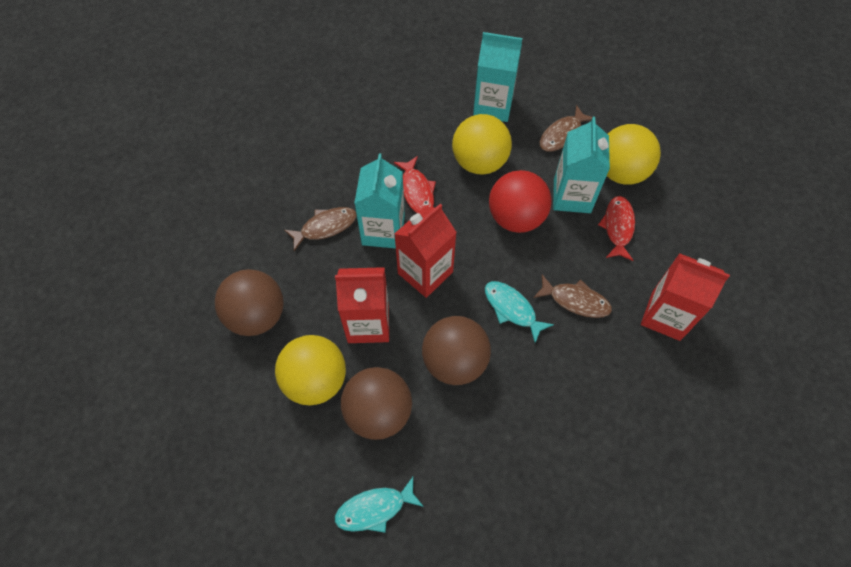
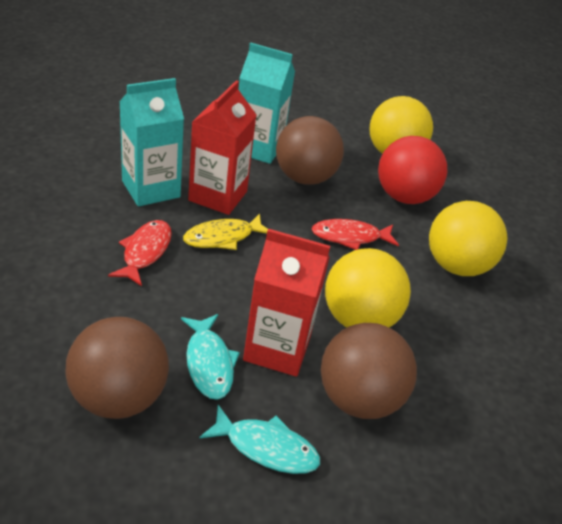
brown fish: [284,207,357,251] [533,275,612,318] [540,105,592,151] = 3 -> none = 0
red carton: [335,267,389,343] [395,204,457,298] [641,253,730,341] = 3 -> [188,80,256,215] [243,229,330,377] = 2
turquoise carton: [354,153,405,248] [473,32,522,122] [553,117,610,213] = 3 -> [119,78,184,206] [239,43,295,164] = 2
yellow fish: none = 0 -> [183,213,268,250] = 1

